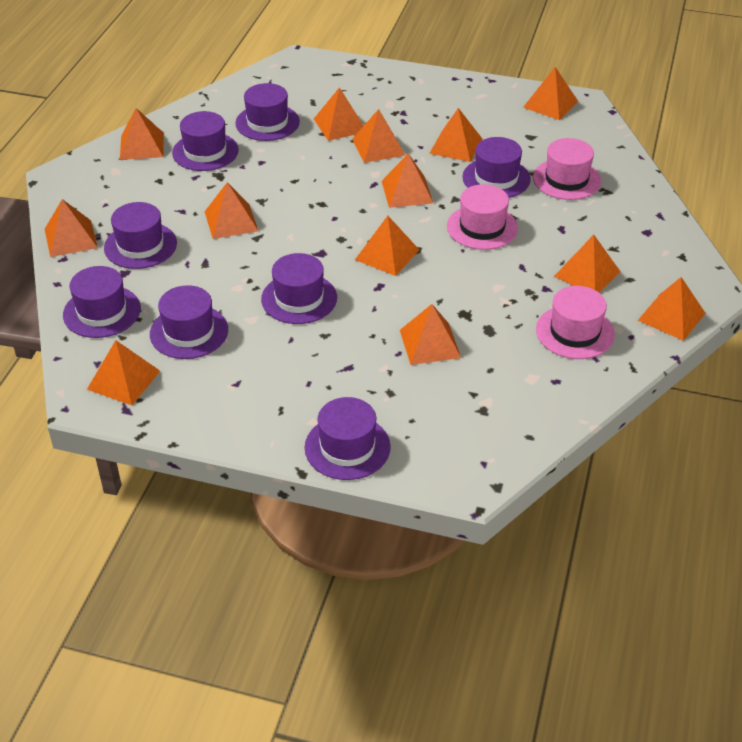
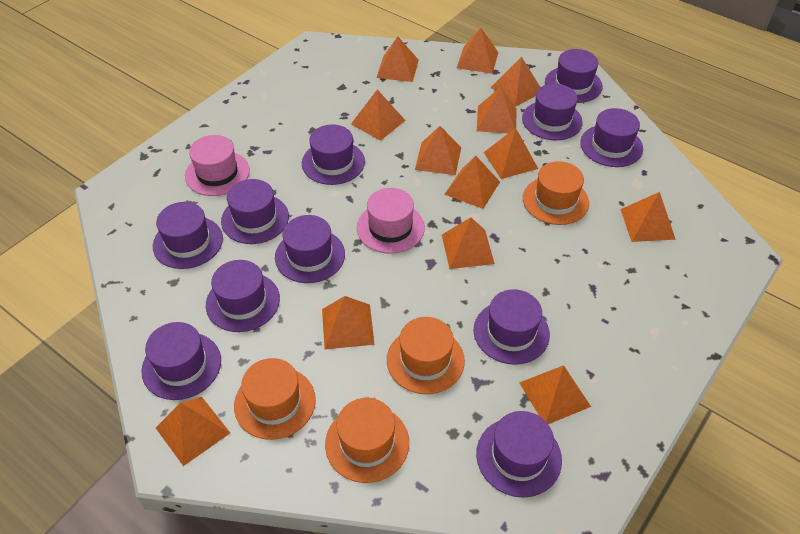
orange hat: none = 0 -> [234,358,316,440] [325,398,409,483] [387,317,465,394] [523,161,589,225] = 4
pink hat: [447,184,518,250] [533,138,601,200] [536,286,615,359] = 3 -> [185,135,250,196] [357,188,425,254] = 2
purple hat: [63,266,141,338] [104,202,177,269] [150,285,228,359] [172,111,239,171] [235,83,300,141] [261,253,337,324] [304,397,391,480] [462,137,531,198] = 8 -> [141,322,221,400] [153,202,223,269] [206,260,280,332] [221,179,289,244] [275,215,345,283] [302,124,365,185] [474,289,550,365] [476,411,562,498] [522,84,583,140] [545,49,603,103] [580,108,643,167] = 11

